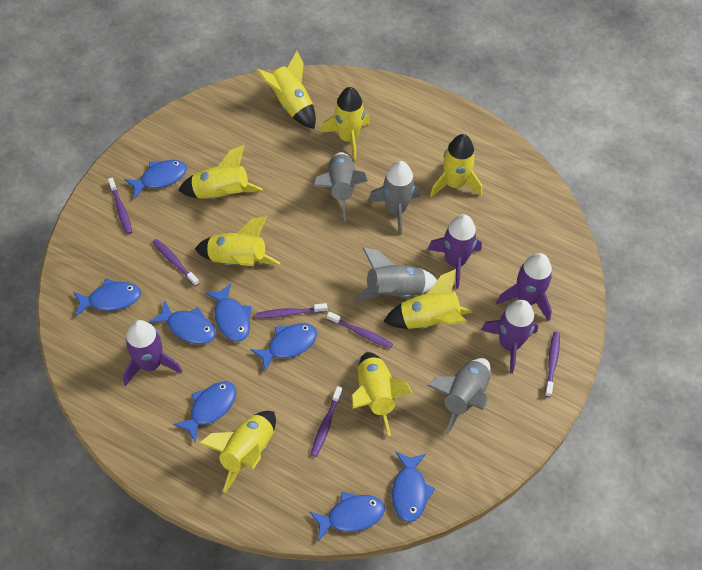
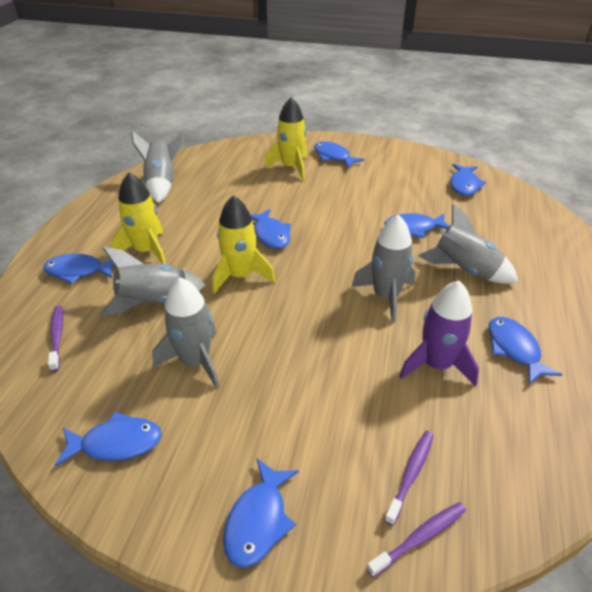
grey rocket: [313,152,368,221] [353,247,437,301] [368,161,420,235] [427,358,491,435] = 4 -> [101,247,206,316] [131,131,184,203] [152,277,220,389] [351,215,415,323] [418,204,518,284] = 5
purple rocket: [123,320,182,386] [427,214,482,288] [481,300,538,374] [496,253,552,321] = 4 -> [399,281,479,386] = 1
purple toothbrush: [108,178,132,234] [153,239,199,286] [256,303,327,318] [311,386,343,457] [327,311,393,349] [545,332,560,397] = 6 -> [48,306,63,372] [366,502,466,578] [384,431,434,526] = 3
yellow rocket: [178,145,263,200] [195,216,280,266] [199,411,276,493] [257,51,316,129] [321,87,370,161] [351,352,413,436] [383,269,473,329] [430,134,482,197] = 8 -> [111,172,166,264] [212,195,275,294] [264,97,307,180] = 3

